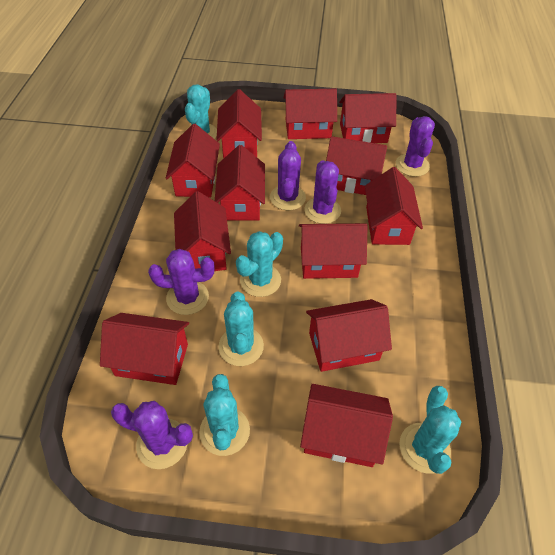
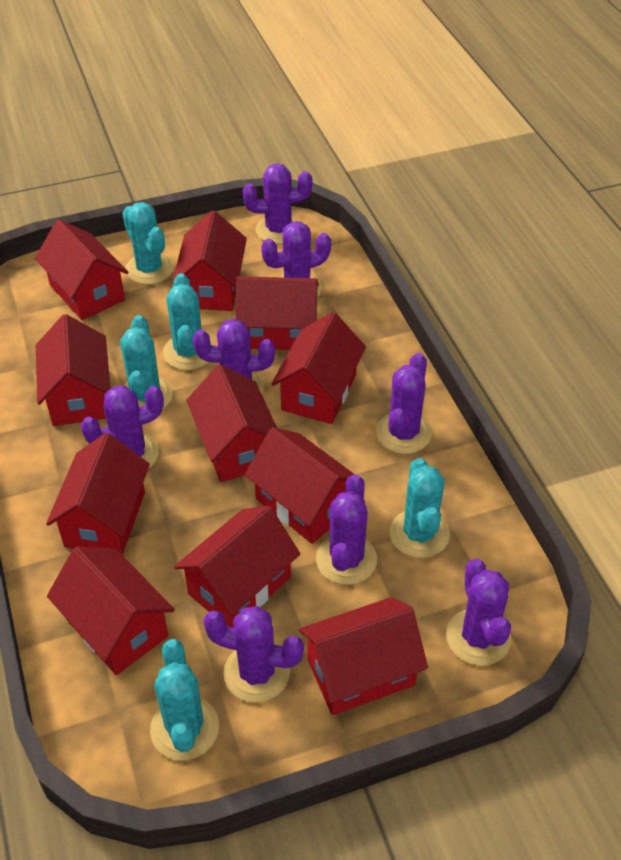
purple cactus: [111,401,193,469] [148,249,215,315] [270,141,306,210] [304,160,341,224] [396,116,435,177] = 5 -> [81,386,164,469] [193,319,275,394] [203,606,304,703] [243,163,312,244] [261,222,331,297] [316,474,377,585] [376,353,432,454] [446,559,511,666] = 8
red house: [100,313,189,385] [166,124,220,198] [174,191,231,271] [215,145,265,221] [216,89,262,158] [283,89,337,139] [299,223,367,279] [300,384,393,467] [306,299,392,372] [326,136,387,195] [339,93,397,143] [365,167,423,245] = 12 -> [35,220,129,320] [36,314,111,426] [46,433,150,555] [47,546,175,675] [172,211,247,311] [174,505,300,628] [186,365,277,482] [236,276,319,350] [245,427,354,544] [271,312,366,424] [299,597,428,715] = 11

